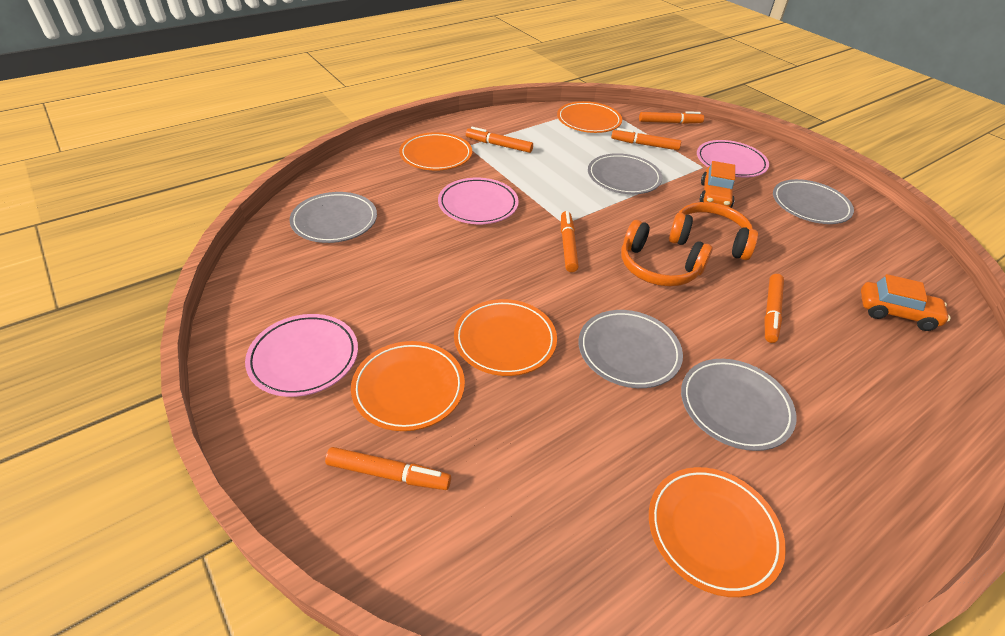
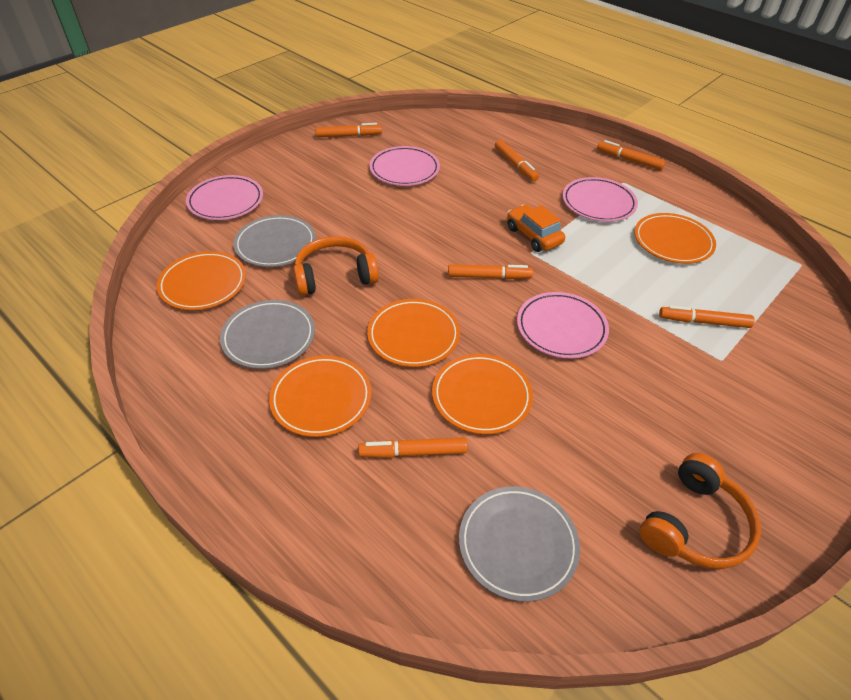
grey plate: [290,192,377,243] [579,310,683,388] [588,153,662,194] [681,359,797,451] [773,179,854,224] = 5 -> [220,300,315,369] [233,215,316,267] [459,486,580,602] = 3
orange car: [699,161,735,208] [861,274,951,331] = 2 -> [507,204,565,252] = 1
pink plate: [245,314,358,397] [438,178,519,224] [697,140,769,177] = 3 -> [186,175,263,220] [369,146,440,186] [517,292,609,358] [563,177,638,222] = 4

